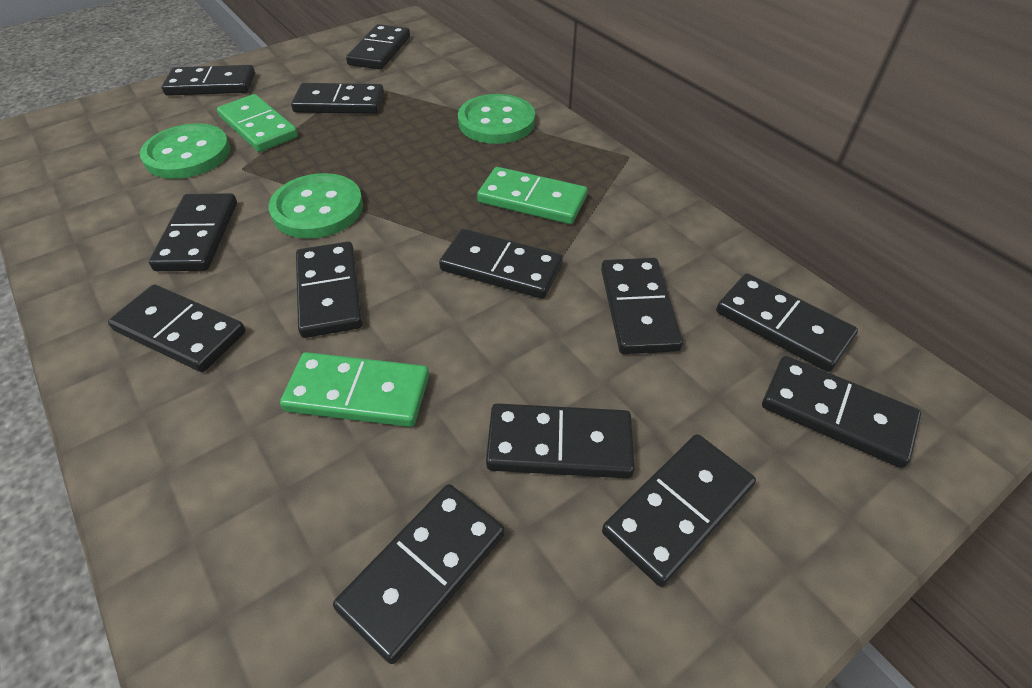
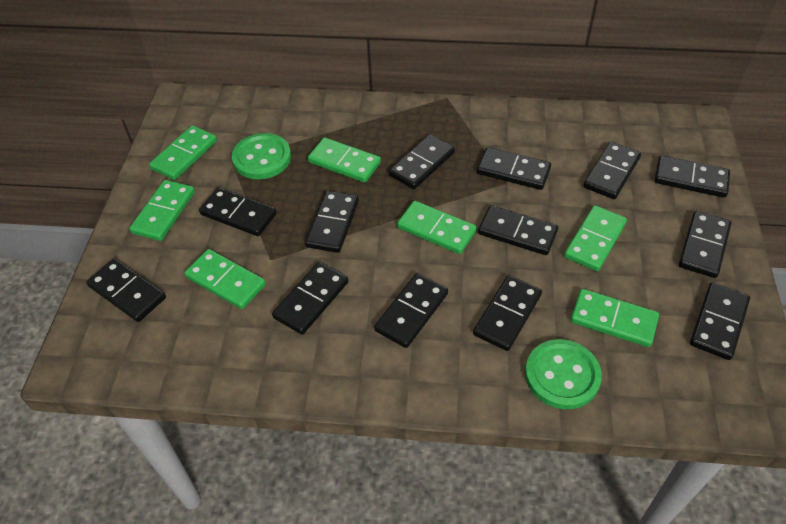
green button: [140,123,230,179] [269,173,363,239] [458,94,535,144] = 3 -> [232,133,291,179] [525,339,602,409] = 2
green domino: [217,94,298,152] [280,352,429,427] [477,167,588,224] = 3 -> [129,180,195,241] [149,125,217,180] [184,249,266,309] [308,137,381,183] [397,201,477,254] [564,205,627,271] [571,289,659,347] = 7

